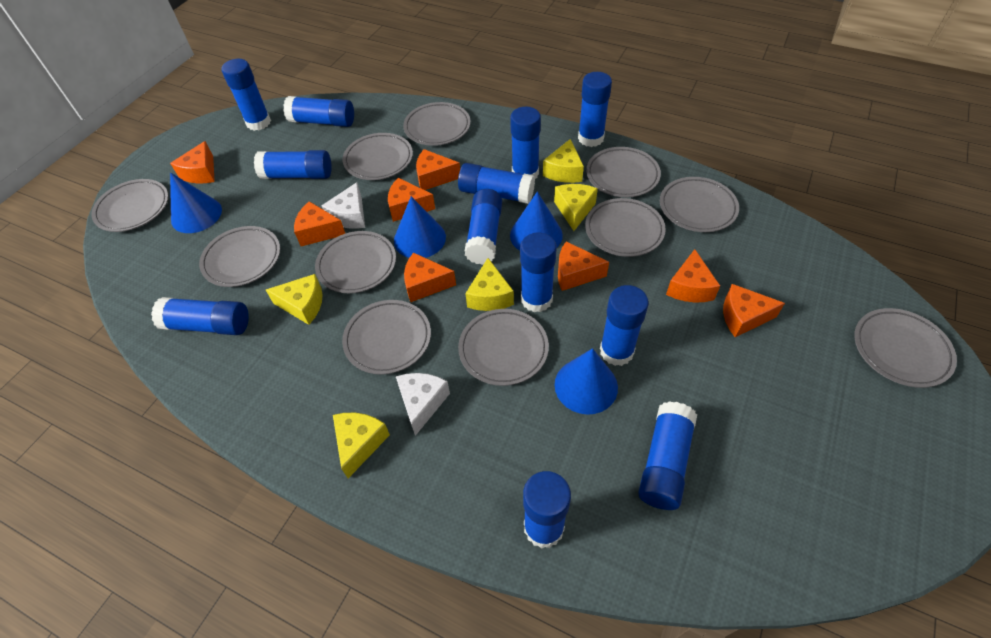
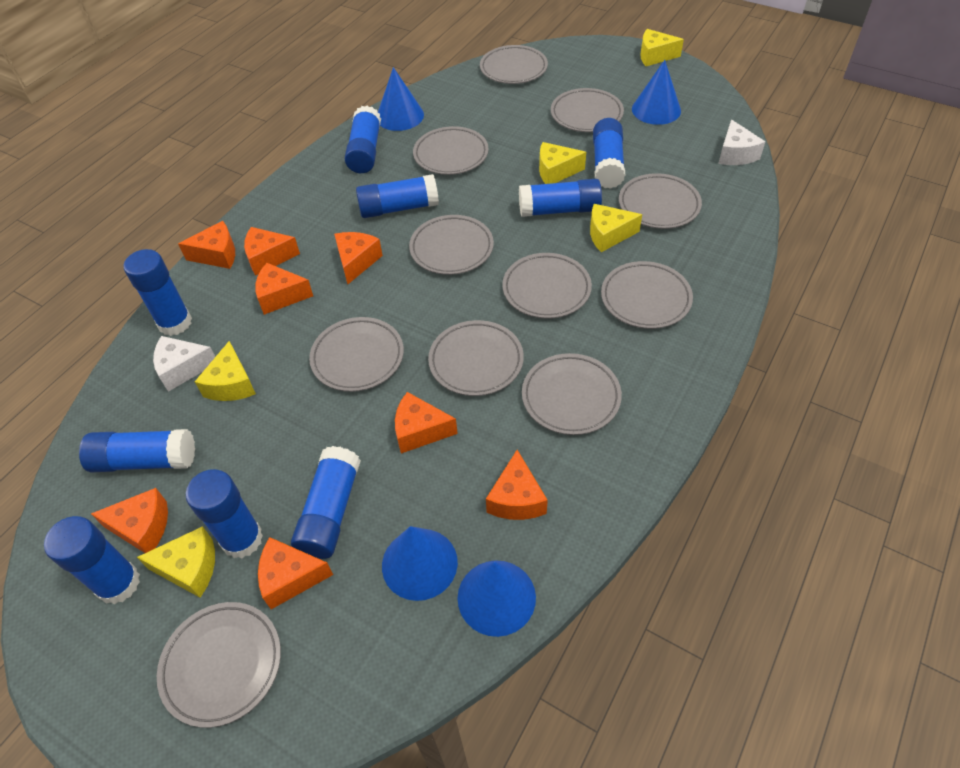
blue glue stick: [151,297,249,335] [221,59,271,131] [254,150,332,179] [283,96,354,127] [458,163,535,204] [465,189,502,265] [510,107,541,179] [520,233,557,312] [523,471,571,549] [578,72,612,147] [600,285,649,366] [638,401,697,510] = 12 -> [44,516,140,604] [79,429,195,472] [124,249,192,336] [186,469,263,558] [291,446,361,559] [345,106,381,173] [356,174,439,218] [519,179,602,217] [593,118,625,189] = 9

